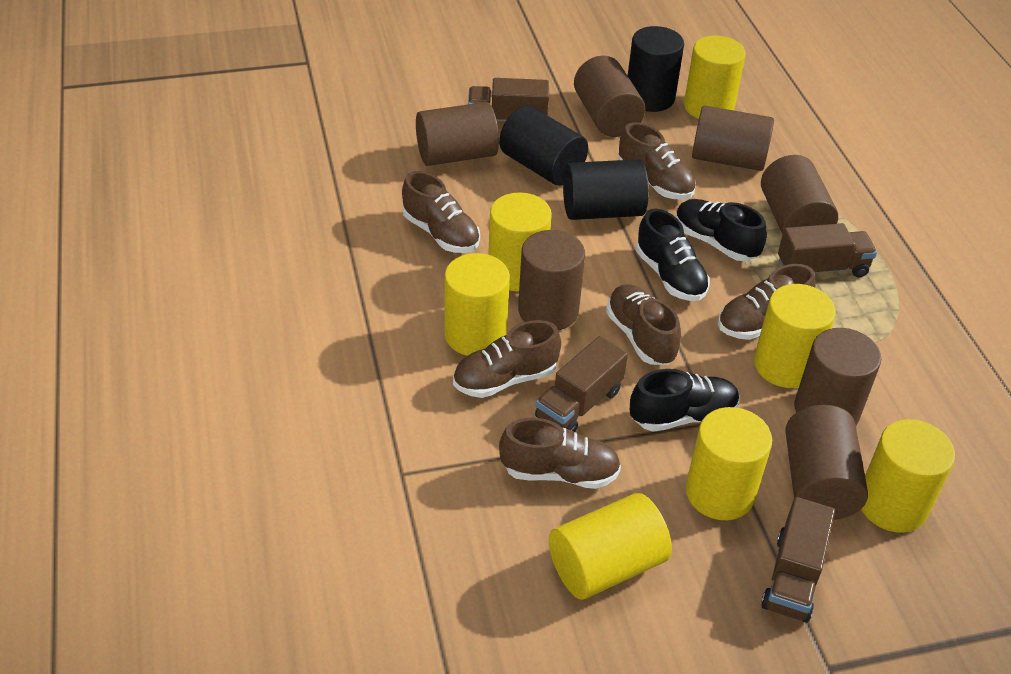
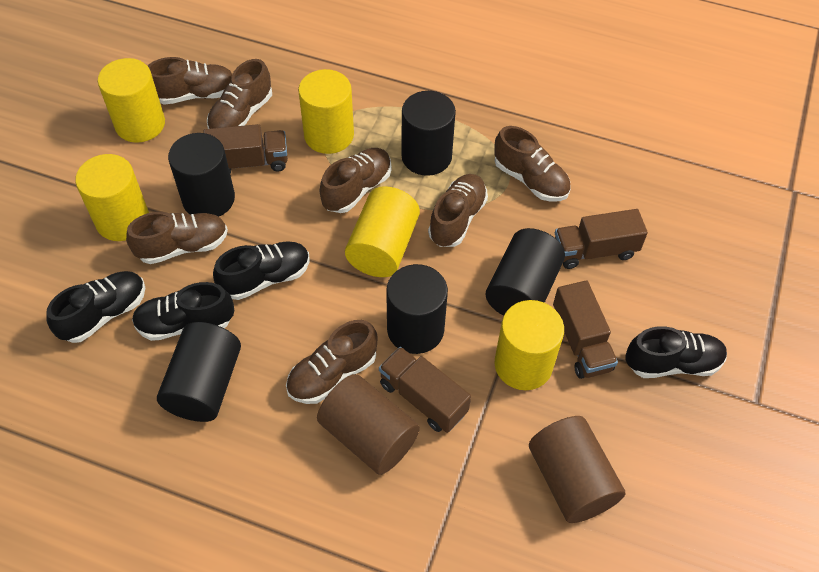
black cylinder: [499,106,588,186] [563,159,649,220] [628,26,684,112] = 3 -> [157,322,241,422] [168,133,235,217] [386,264,448,354] [401,91,456,176] [486,228,565,316] = 5
black shoe: [630,369,739,432] [636,209,710,301] [675,199,767,261] = 3 -> [46,271,145,343] [132,282,234,341] [213,241,310,300] [626,326,727,378] = 4
brown cylinder: [416,102,499,166] [518,230,585,331] [574,56,645,137] [692,105,774,171] [761,155,838,234] [785,405,868,520] [794,328,881,425] = 7 -> [317,374,420,475] [529,416,625,523] = 2
brown shoe: [402,171,480,253] [453,320,561,398] [499,418,621,489] [606,284,681,365] [619,122,696,200] [718,264,816,340] = 6 -> [126,212,228,264] [148,57,232,105] [207,59,272,129] [286,320,377,404] [320,148,391,213] [428,174,488,247] [494,126,570,202] = 7
yellow cylinder: [444,253,510,356] [488,192,552,292] [549,493,672,600] [684,36,746,119] [686,407,772,520] [754,284,836,388] [861,419,955,533] = 7 -> [75,154,149,241] [98,58,165,143] [298,69,354,154] [345,186,420,277] [495,300,564,390] = 5

